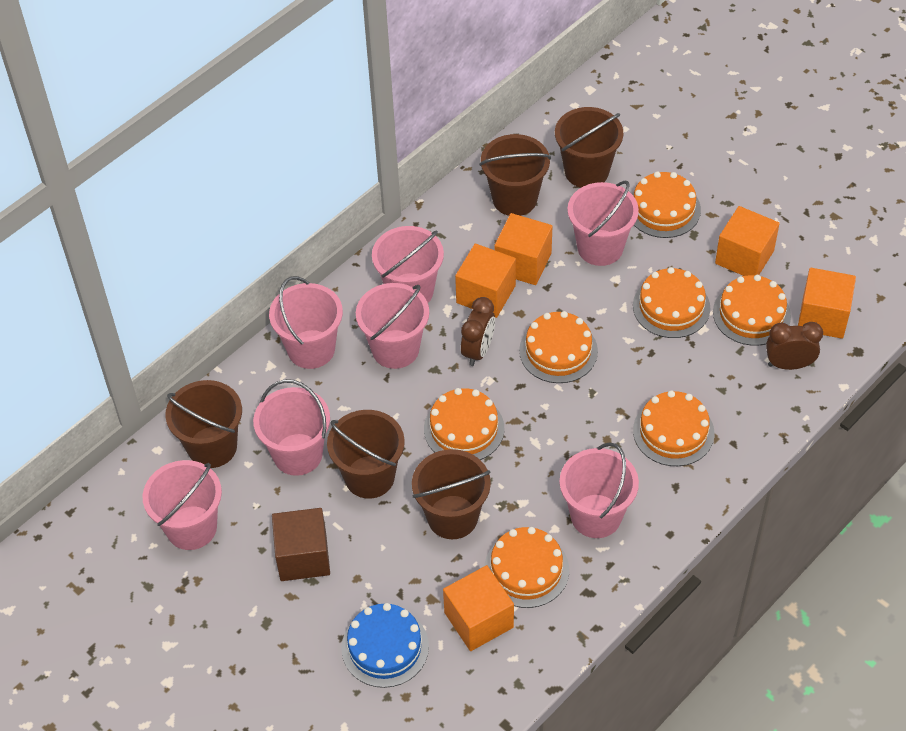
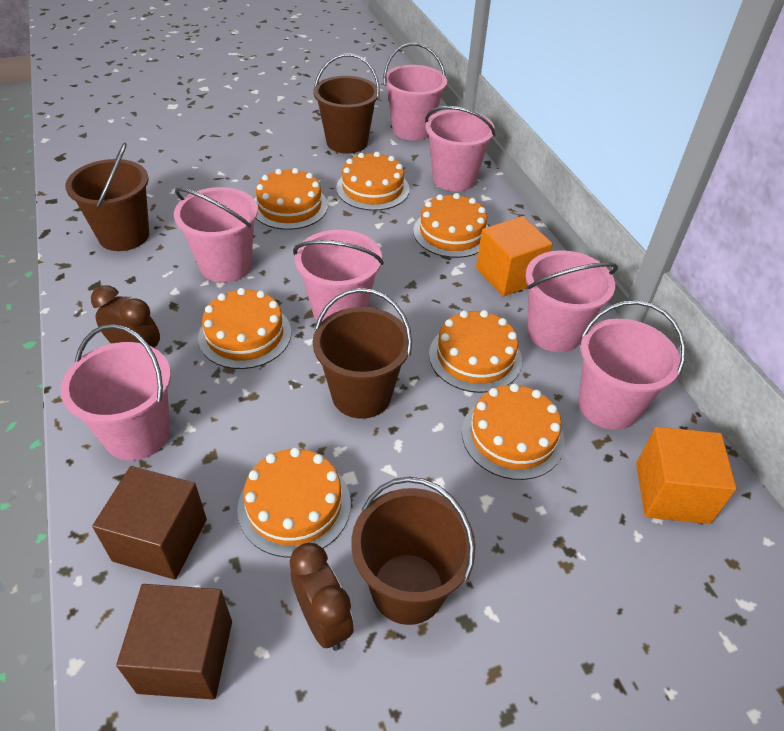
blue cake: [341,603,429,688] = 1 -> none = 0
brown bucket: [166,380,242,468] [327,410,405,499] [412,449,491,539] [479,134,551,216] [555,107,623,188] = 5 -> [65,143,149,251] [313,54,380,154] [313,288,412,419] [351,477,476,625] = 4
brown cube: [272,508,330,581] = 1 -> [92,466,207,580] [116,584,232,700] = 2
orange cube: [443,565,514,651] [455,244,516,318] [494,213,552,285] [715,206,780,276] [798,268,856,339] = 5 -> [476,216,553,297] [636,427,737,524] = 2

